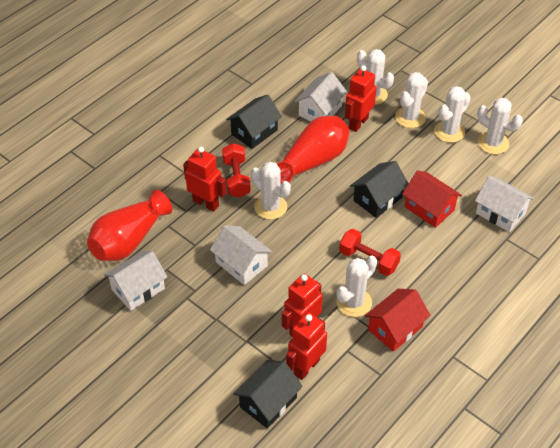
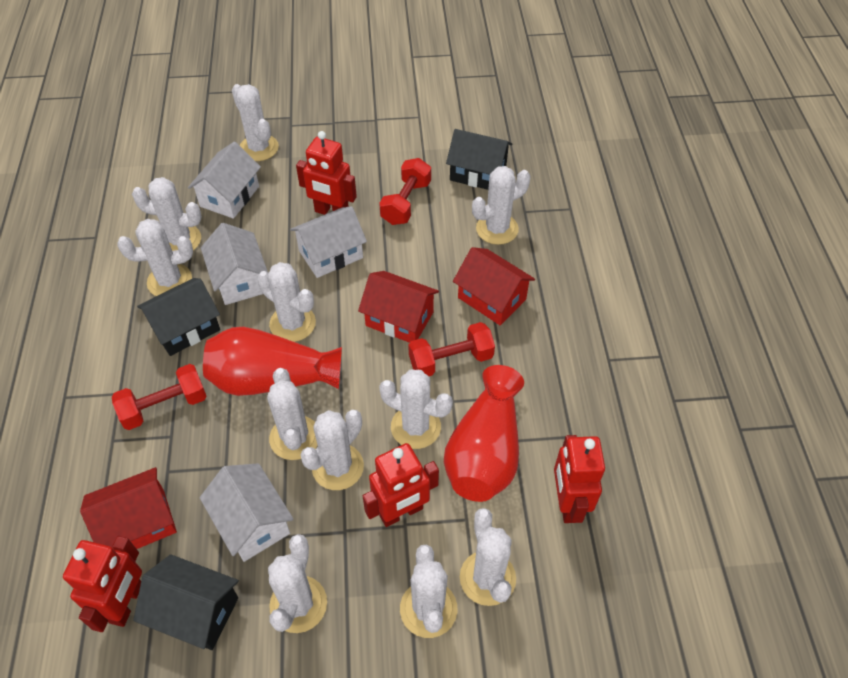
red dumbbell: [222,143,251,198] [339,229,401,276] = 2 -> [112,364,207,430] [379,158,431,225] [408,322,495,376] = 3
red house: [365,289,430,352] [402,170,462,228] = 2 -> [80,467,177,549] [358,271,439,343] [453,247,535,325] = 3
white cactus: [251,162,291,220] [336,255,377,317] [357,49,394,105] [395,72,428,128] [434,86,471,143] [477,98,523,154] = 6 -> [117,219,193,296] [132,177,202,251] [232,84,279,161] [257,262,316,342] [267,368,318,460] [268,534,327,633] [300,410,364,490] [379,370,453,449] [400,545,457,638] [460,508,516,606] [472,166,531,245] = 11

